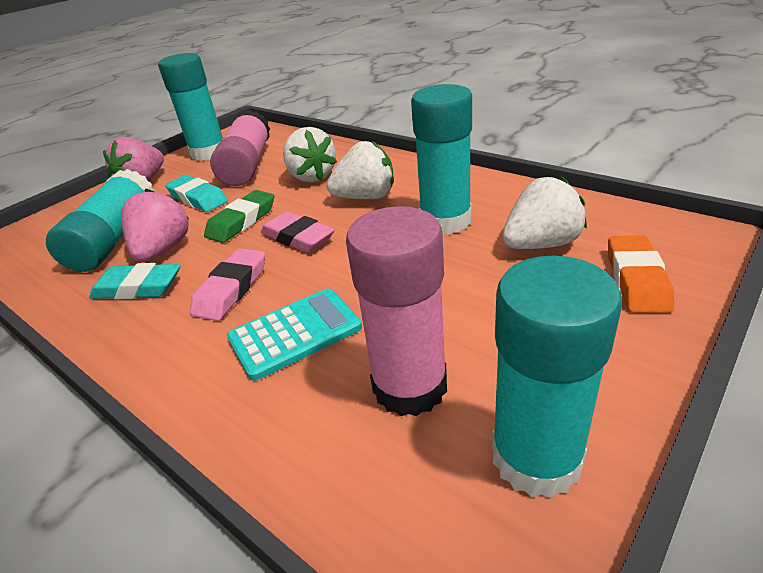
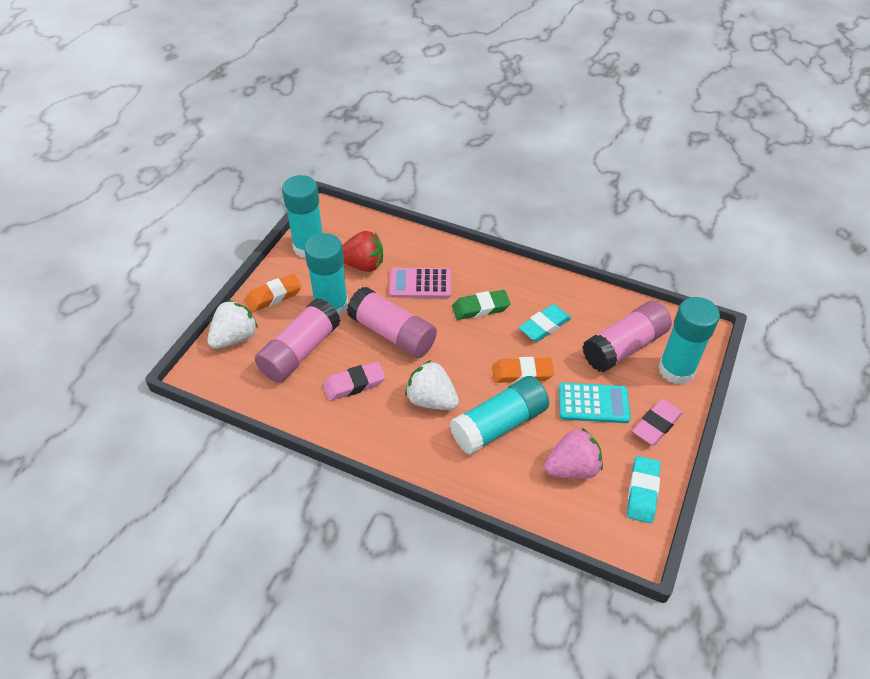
orange eraser: [608,235,674,313] = 1 -> [245,274,302,312] [492,357,554,383] = 2
pink calculator: none = 0 -> [389,268,451,298] = 1
pink glue stick: [210,110,270,186] [346,206,447,416] = 2 -> [255,298,340,383] [347,287,437,358] [582,301,672,373] = 3
pink strawberry: [103,137,164,181] [121,189,190,262] = 2 -> [544,428,603,479] = 1
red strawberry: none = 0 -> [342,231,383,272] = 1
white strawberry: [283,127,337,182] [327,141,394,199] [502,176,587,249] = 3 -> [207,300,258,349] [405,360,459,410] = 2

